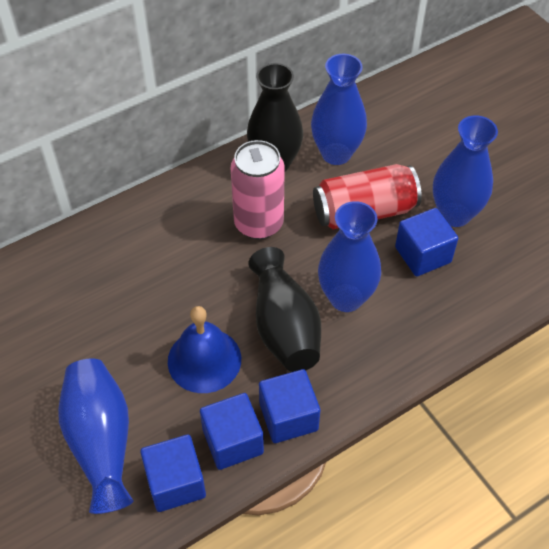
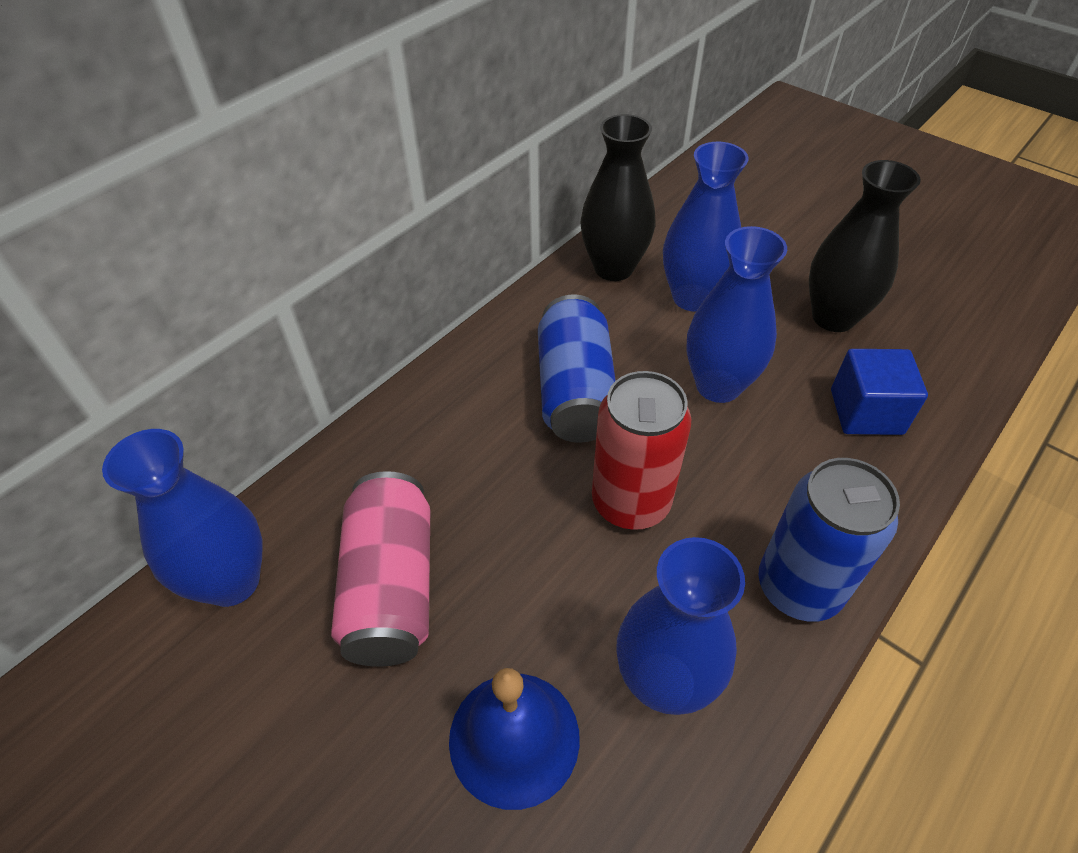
blue can: none = 0 -> [538,294,616,443] [759,458,900,622] = 2
blue cube: [140,434,206,512] [200,393,264,470] [259,369,320,443] [395,208,458,277] = 4 -> [831,349,928,435] = 1

